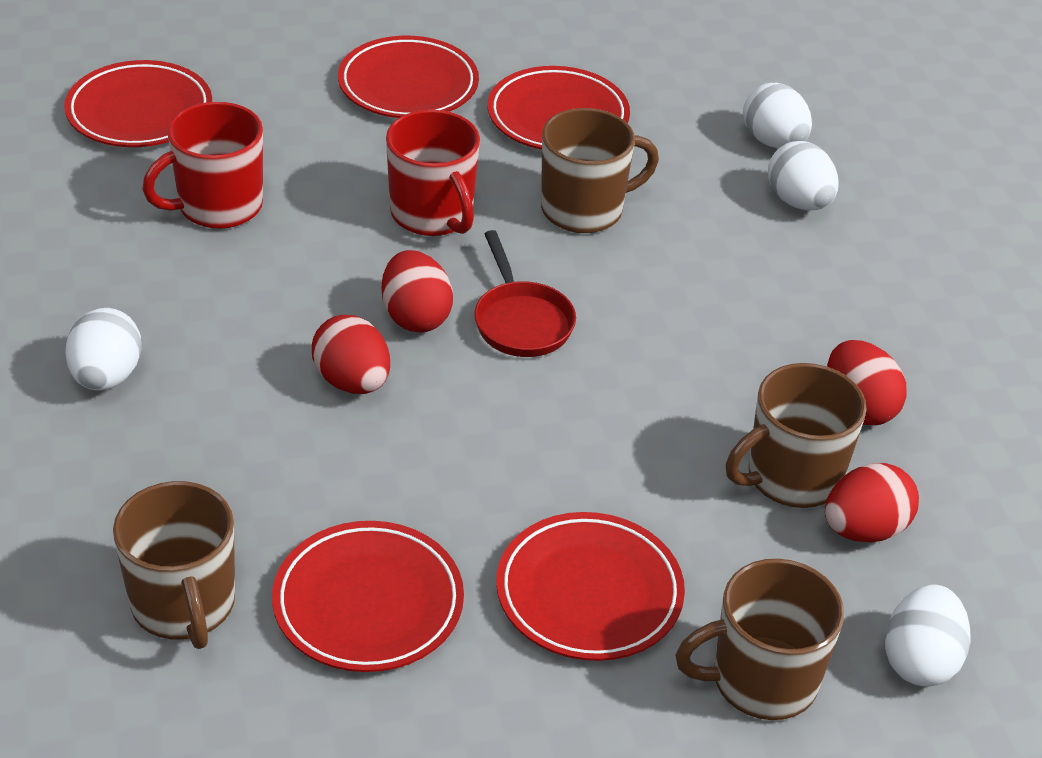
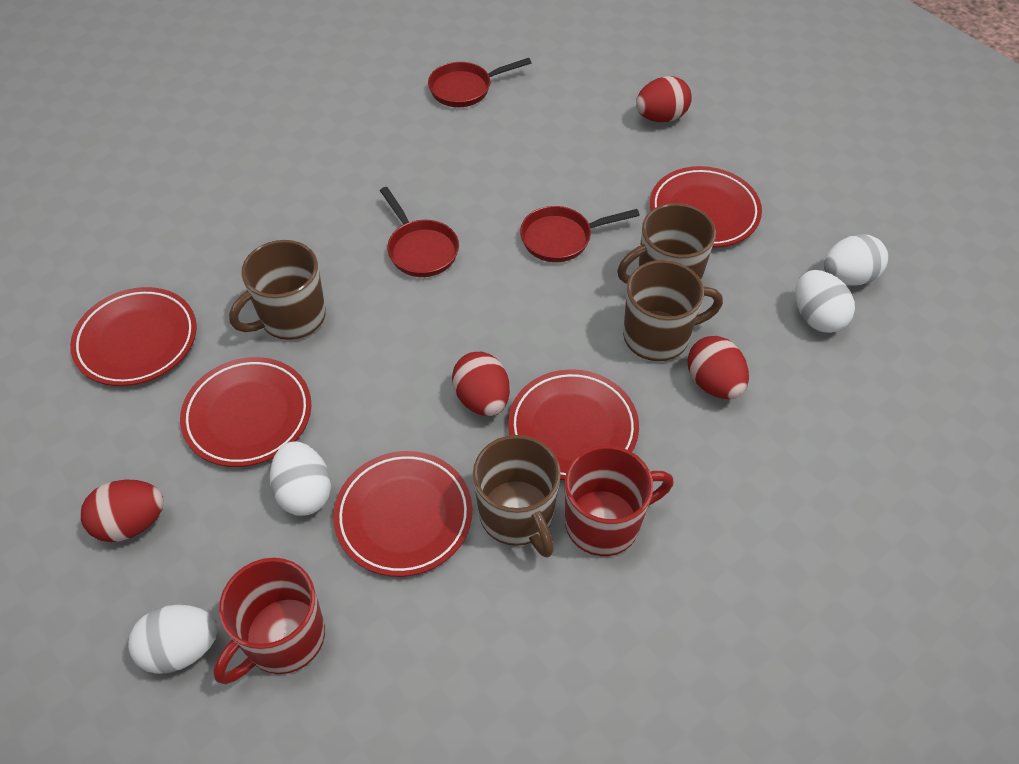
red pan: [474,230,576,357] = 1 -> [380,187,459,277] [428,58,531,107] [520,206,640,262] = 3

